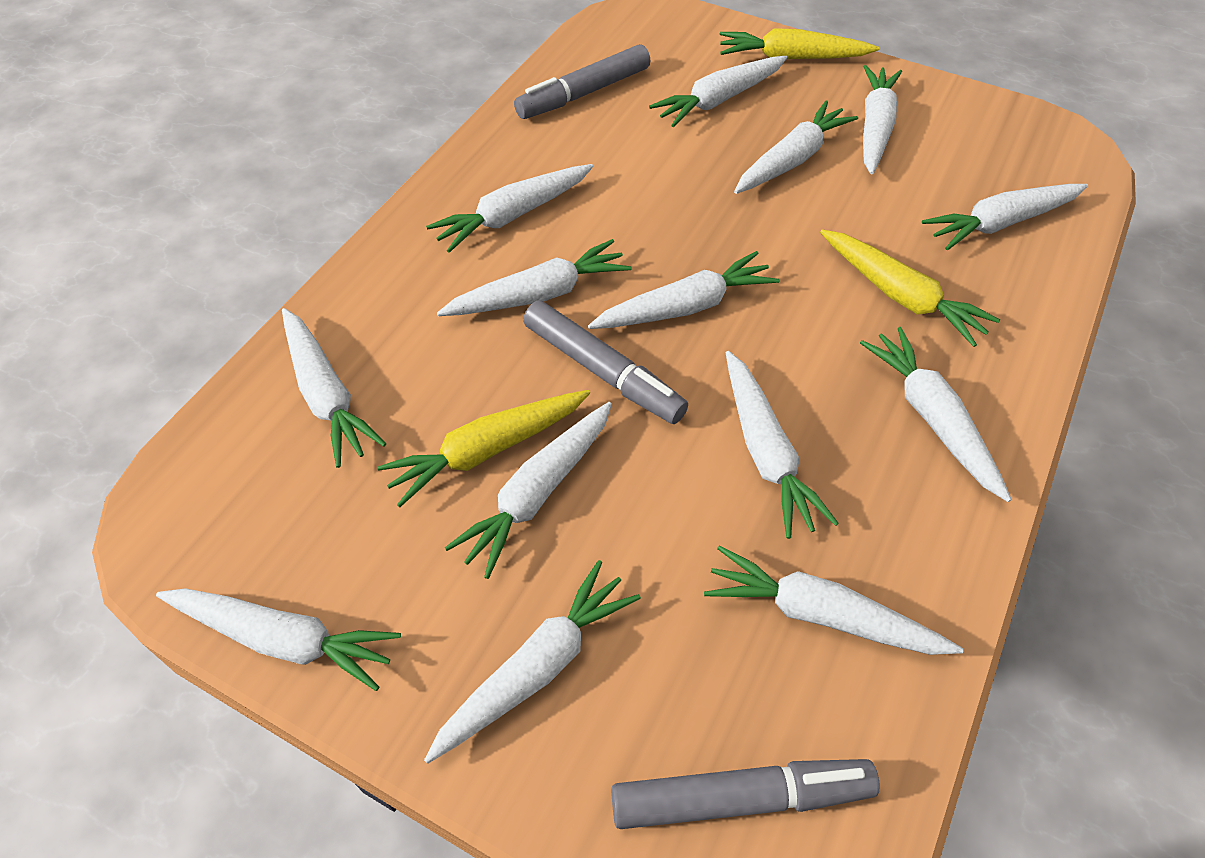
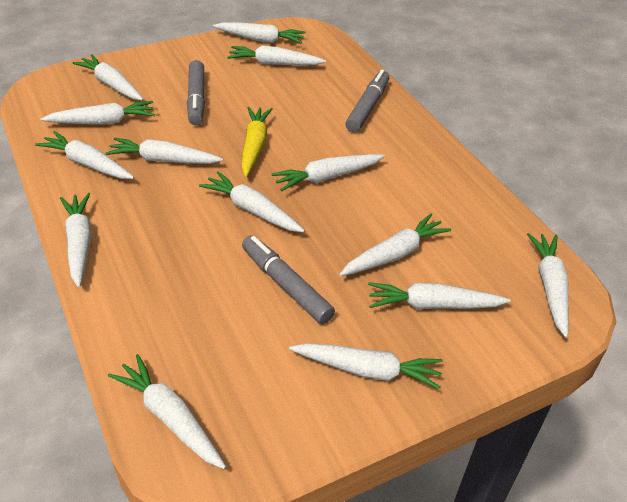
yellow carrot: [377,390,590,507] [720,28,880,59] [820,229,1000,347] = 3 -> [241,107,273,177] = 1

